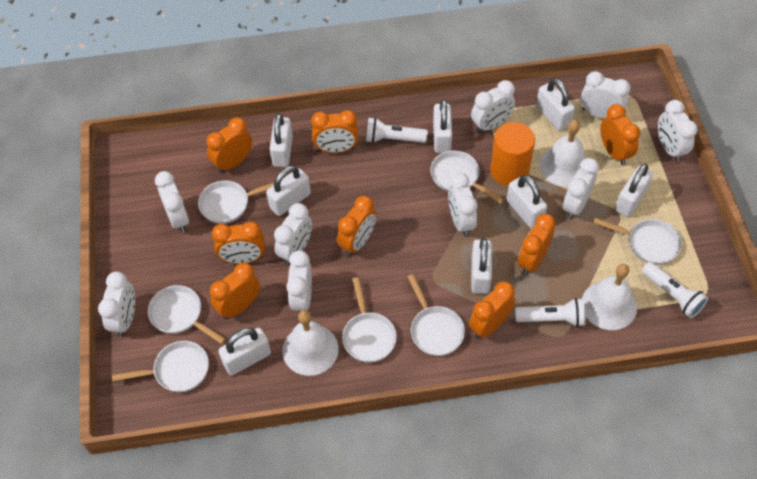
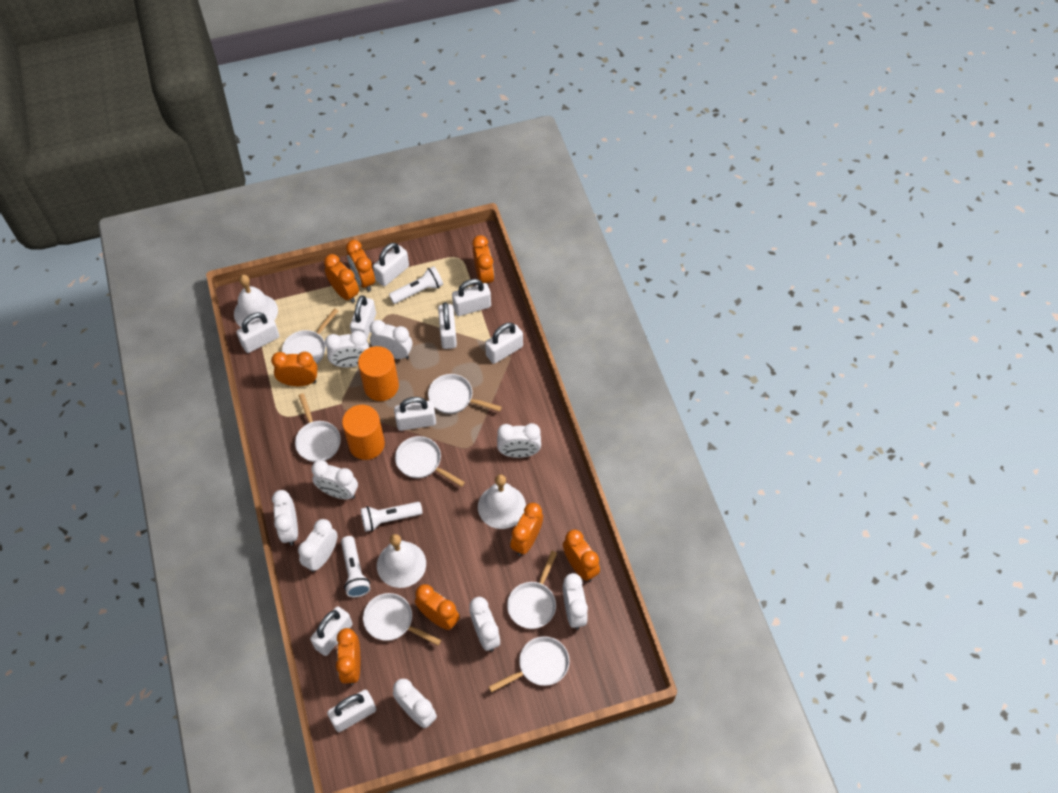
orange cylinder: [490,122,535,186] = 1 -> [342,405,385,460] [358,346,399,401] = 2
white padlock: [219,328,271,375] [266,166,311,216] [270,113,293,167] [433,99,452,153] [471,238,492,294] [507,175,547,228] [536,78,575,131] [615,163,653,217] = 8 -> [237,312,280,353] [310,606,352,656] [327,690,376,732] [350,295,376,340] [373,243,409,286] [394,397,436,431] [438,302,457,349] [452,279,491,316] [485,322,523,364] = 9

